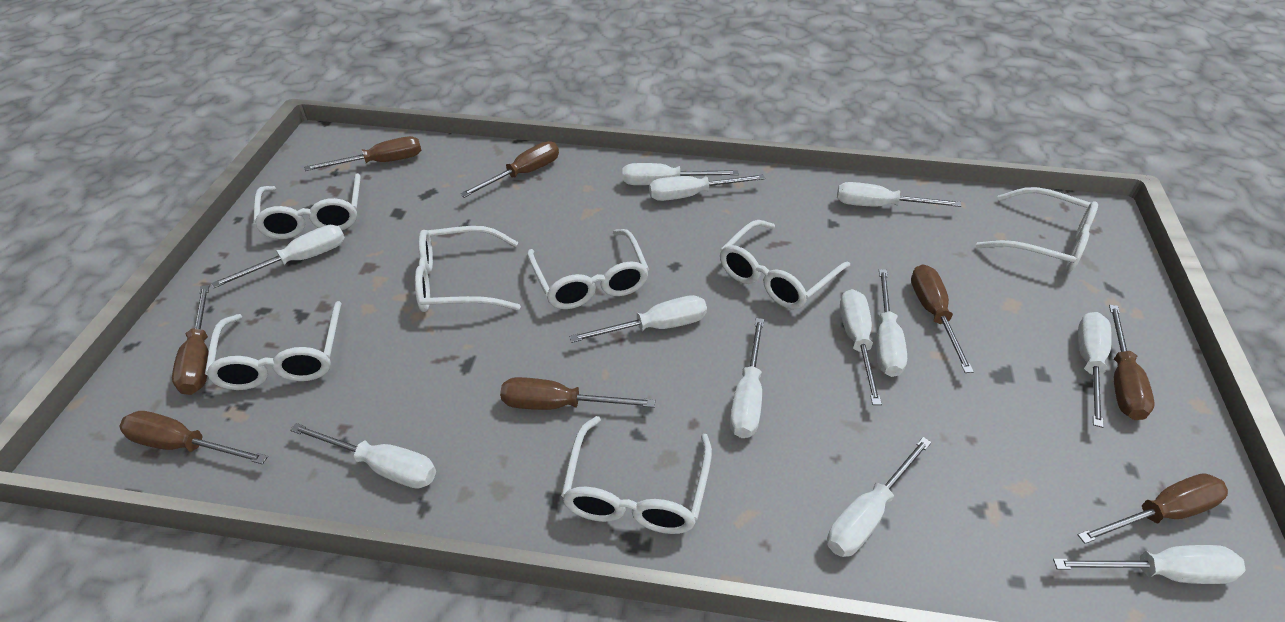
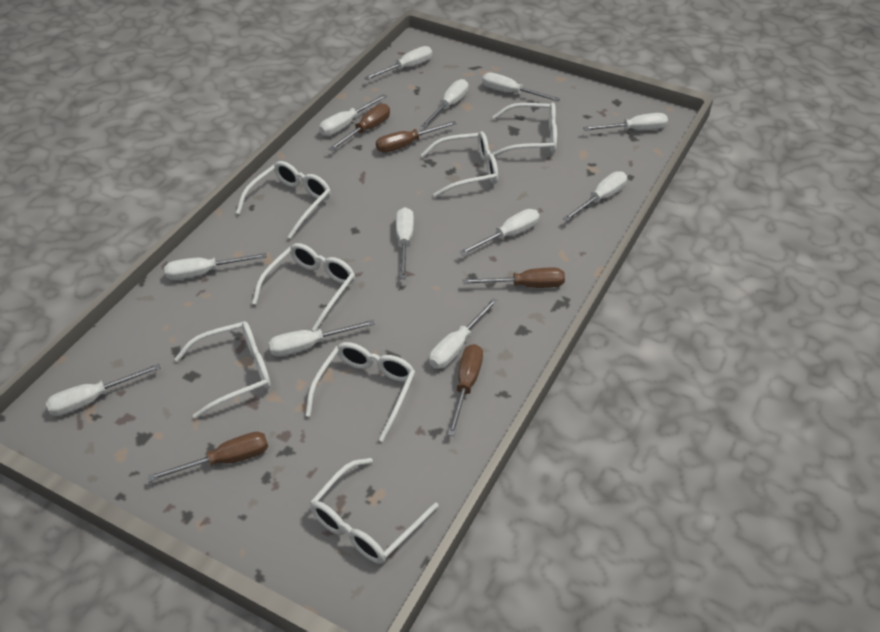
brown screwdriver: [119,411,268,464] [172,285,209,395] [304,136,421,171] [460,141,559,198] [500,377,655,410] [911,264,974,373] [1078,473,1228,544] [1109,305,1155,420] = 8 -> [147,432,268,482] [328,104,390,151] [376,121,457,153] [448,344,483,436] [463,268,565,288] = 5

